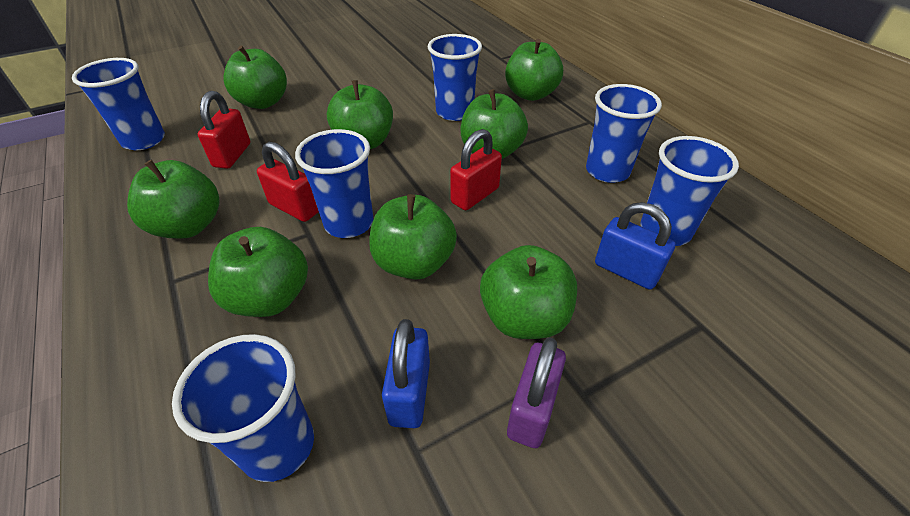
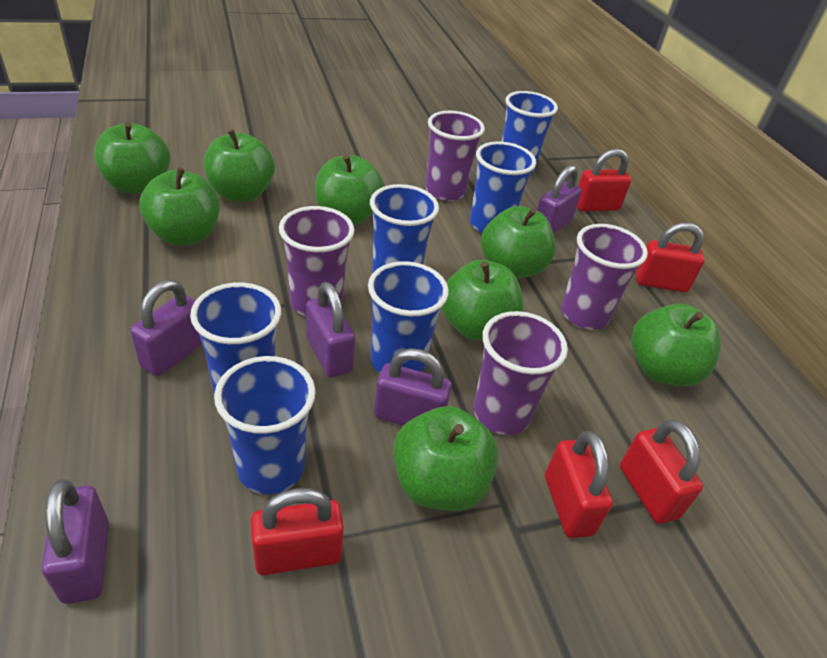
blue padlock: [382,319,430,428] [595,202,676,290] = 2 -> none = 0
purple cup: none = 0 -> [279,206,355,316] [425,111,485,201] [473,311,568,435] [561,224,648,329] = 4
purple padlock: [507,337,566,448] = 1 -> [41,479,109,604] [130,280,202,376] [306,282,355,378] [374,348,452,426] [537,165,582,234] = 5
red padlock: [198,91,250,169] [257,142,319,222] [450,129,502,210] = 3 -> [251,488,344,575] [545,431,613,538] [577,149,632,211] [620,420,703,524] [636,223,705,292] = 5

